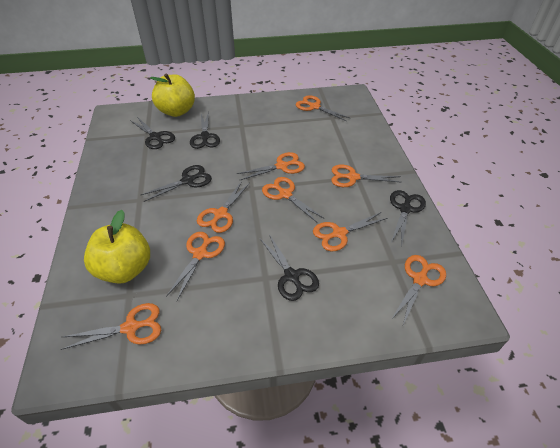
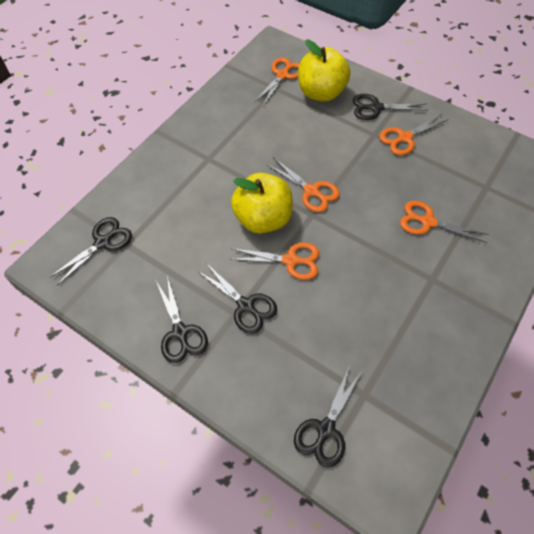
orange scissors: [61,303,161,350] [166,232,225,300] [197,181,250,233] [237,152,305,180] [262,177,325,222] [296,95,350,121] [313,212,387,251] [331,165,402,187] [391,255,446,325] = 9 -> [229,242,319,280] [255,57,300,106] [266,157,340,212] [379,114,449,156] [400,201,489,243] = 5

